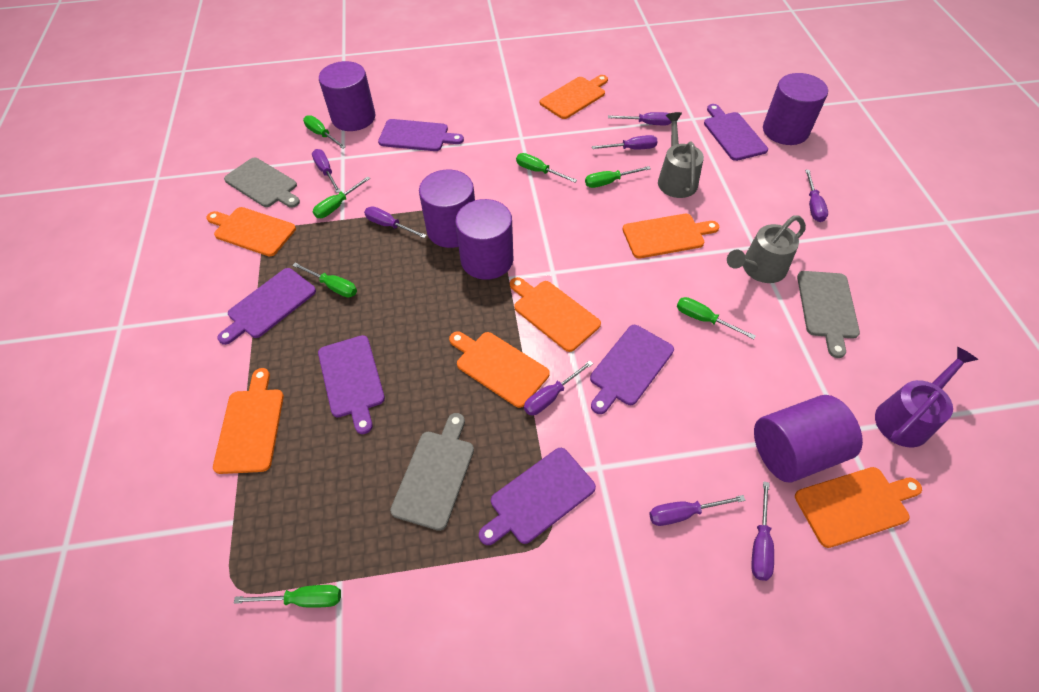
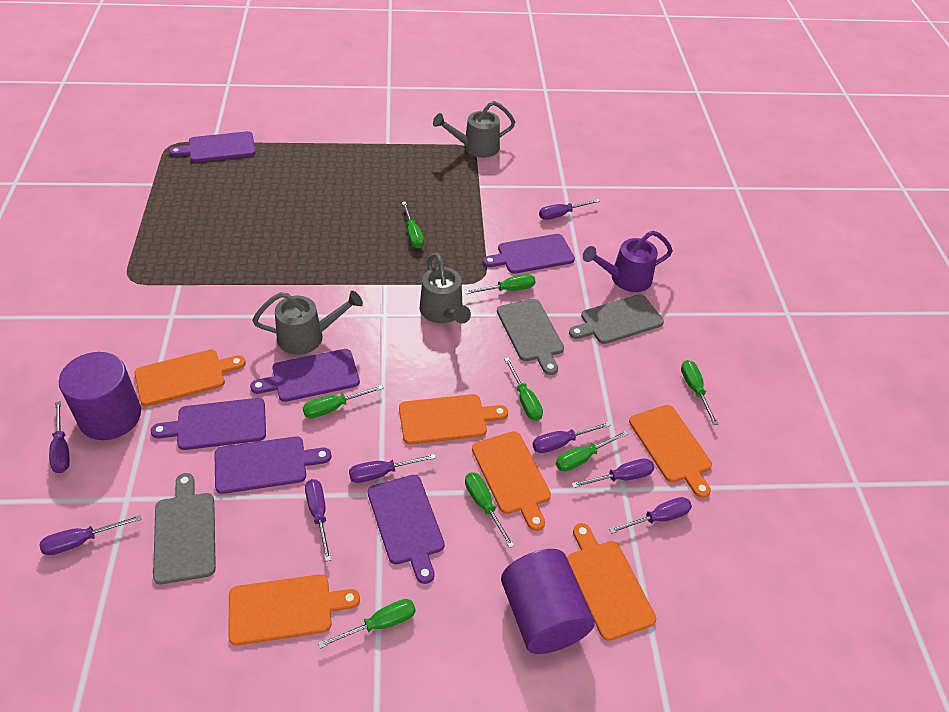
green screwdriver: [234,585,341,608] [292,262,357,297] [303,115,346,149] [313,176,370,218] [516,153,577,183] [585,166,651,188] [677,297,756,339] = 7 -> [302,385,383,418] [318,599,416,649] [402,202,424,249] [465,274,535,294] [465,472,514,548] [504,358,543,421] [556,430,629,472] [681,360,718,425] = 8
grey watering can: [658,112,704,198] [727,215,806,283] = 2 -> [252,291,363,355] [420,253,471,324] [433,101,515,158] = 3
orange cutting board: [206,207,296,256] [213,368,284,474] [449,331,550,408] [510,277,601,352] [540,75,608,119] [623,214,719,258] [795,467,922,548] = 7 -> [134,349,246,406] [229,574,360,646] [399,394,508,445] [472,431,551,531] [567,523,656,641] [629,405,712,498] = 6
purple cylinder: [319,61,375,131] [419,170,475,248] [455,199,513,280] [754,395,863,483] [763,73,828,145] = 5 -> [59,352,141,440] [501,549,595,654] = 2

